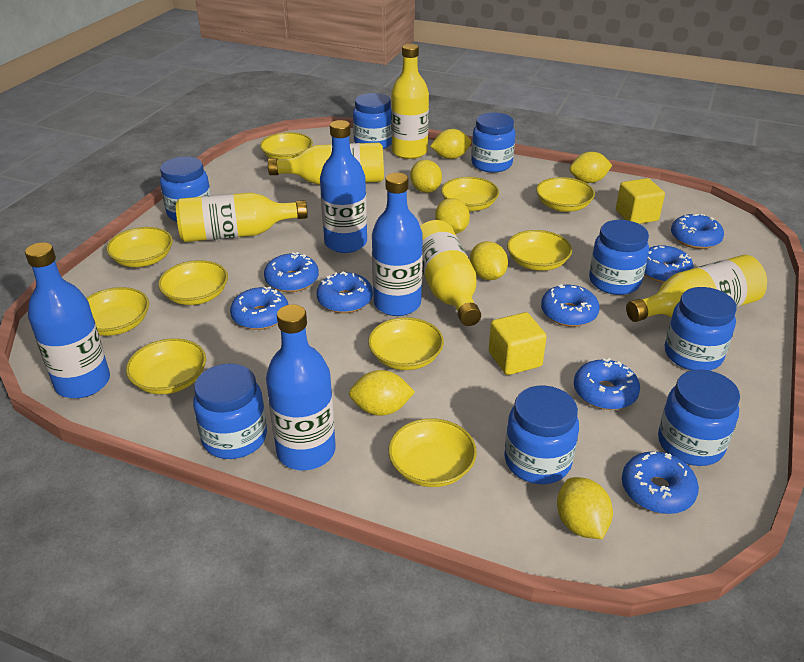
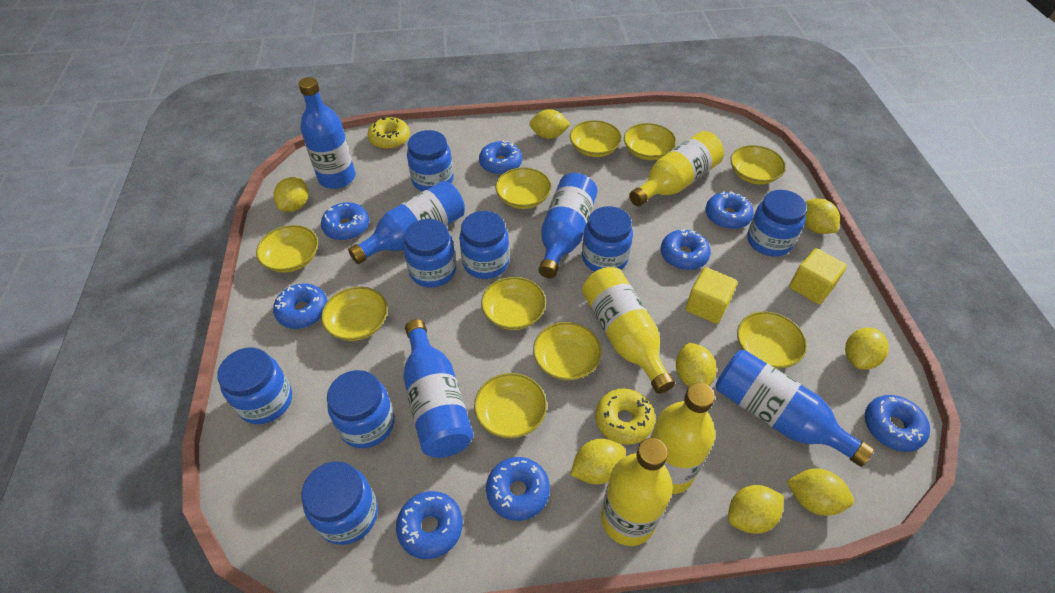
blue bottle: [25,242,110,398] [266,304,336,470] [320,120,367,253] [372,173,423,316] = 4 -> [298,77,356,189] [348,181,465,264] [403,319,473,458] [538,173,598,278] [716,350,874,467] = 5
yellow bottle: [176,193,308,242] [268,143,384,185] [391,44,429,159] [420,220,481,326] [626,255,767,322] = 5 -> [582,267,675,394] [601,438,673,546] [629,131,724,206] [650,383,715,494] = 4
yellow donut: none = 0 -> [367,117,410,149] [595,388,655,445] = 2
yellow lemon: [349,370,415,416] [410,160,442,193] [430,129,471,159] [435,198,470,234] [470,241,508,280] [557,477,613,539] [570,152,612,183] = 7 -> [273,177,308,212] [529,109,571,139] [570,439,626,484] [676,343,717,386] [728,485,784,534] [787,469,854,516] [805,199,840,234] [845,327,889,370] = 8

